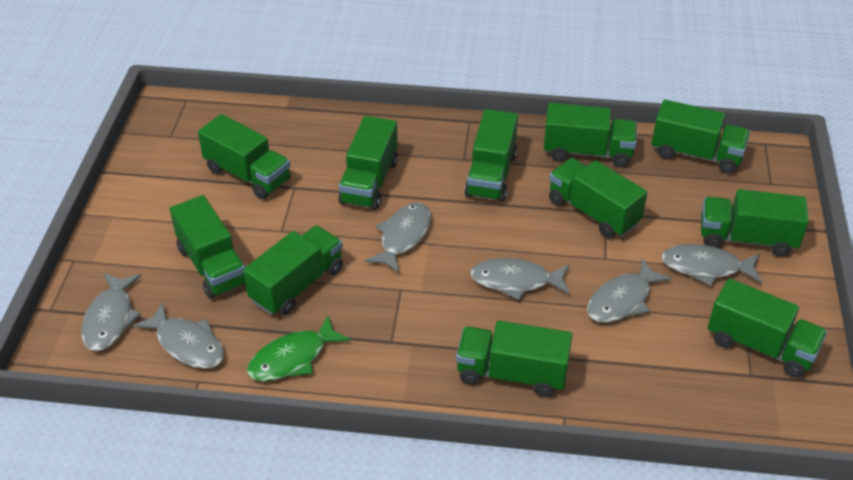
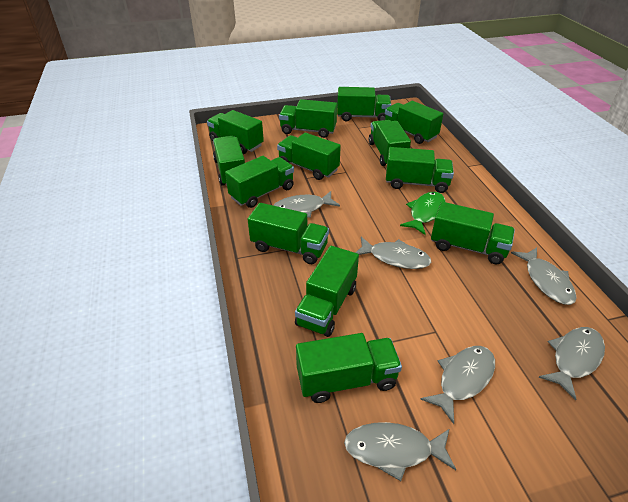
green truck: [170,195,246,299] [198,114,291,200] [243,226,343,316] [338,116,398,210] [456,321,572,397] [464,109,518,202] [544,103,637,167] [549,158,647,238] [652,100,750,174] [701,189,809,257] [708,278,827,378] = 11 -> [207,110,264,154] [213,136,245,186] [225,156,294,208] [248,203,329,264] [277,133,341,180] [279,99,337,138] [295,246,359,337] [296,333,402,403] [337,87,391,121] [369,120,411,166] [385,101,443,144] [386,147,454,193] [431,202,515,265] = 13

